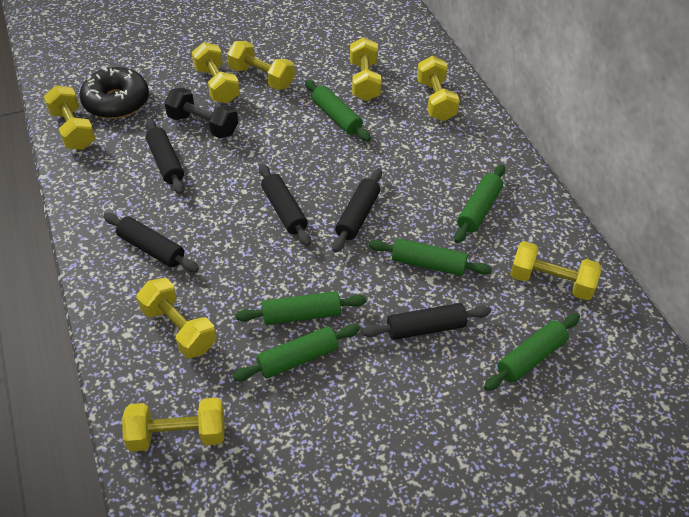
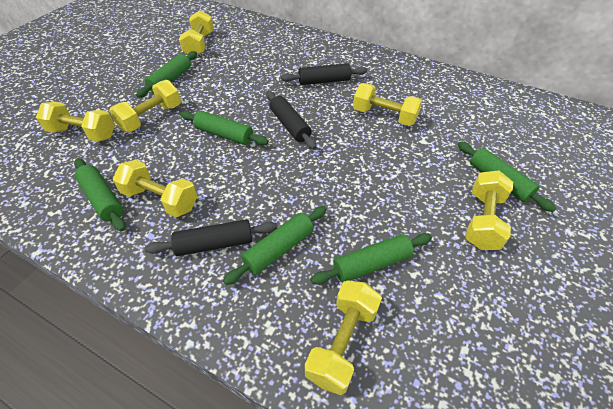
black donut: [79,66,149,119] = 1 -> none = 0
black dumbbell: [164,87,238,139] = 1 -> none = 0
black rolling pin: [103,213,199,272] [146,119,184,195] [259,164,311,246] [333,168,382,252] [362,303,491,340] = 5 -> [145,219,277,256] [267,91,316,150] [281,63,367,85] = 3
yellow dumbbell: [44,85,96,150] [122,397,225,452] [136,278,216,358] [192,42,240,103] [227,41,295,90] [350,37,382,101] [417,56,460,121] [510,241,601,300] = 8 -> [36,102,115,142] [109,80,181,132] [113,160,197,217] [179,10,214,55] [305,280,382,395] [353,83,422,126] [465,170,513,250] = 7

